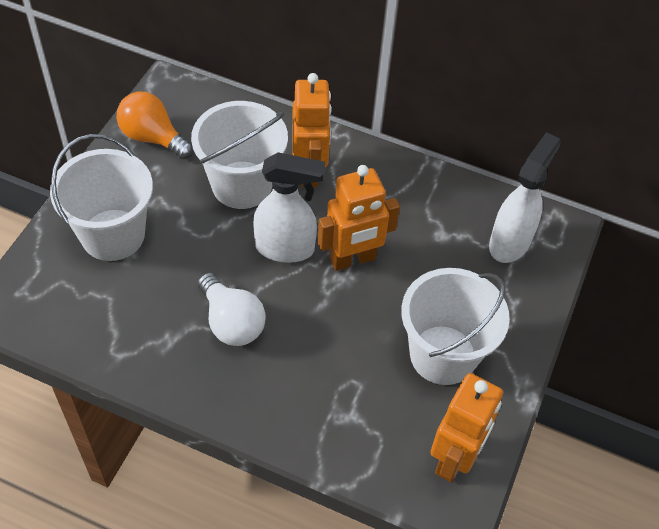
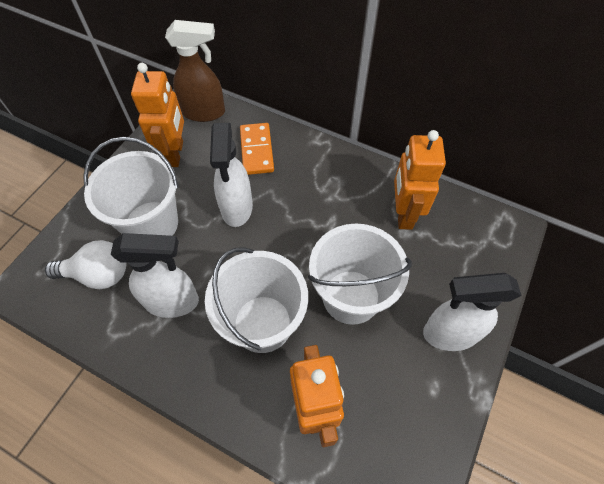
brown spray bottle: none = 0 -> [165,20,225,122] = 1
orange domino: none = 0 -> [240,123,274,175] = 1
orange light bulb: [117,92,193,159] = 1 -> none = 0
white spray bottle: [253,152,325,263] [489,132,561,263] = 2 -> [111,233,199,318] [210,123,253,227] [423,273,522,351] = 3

